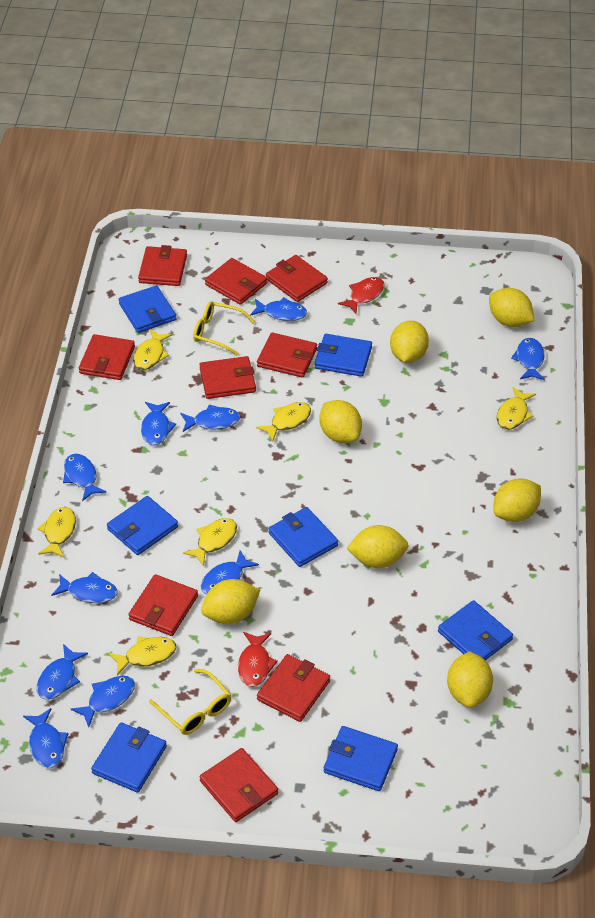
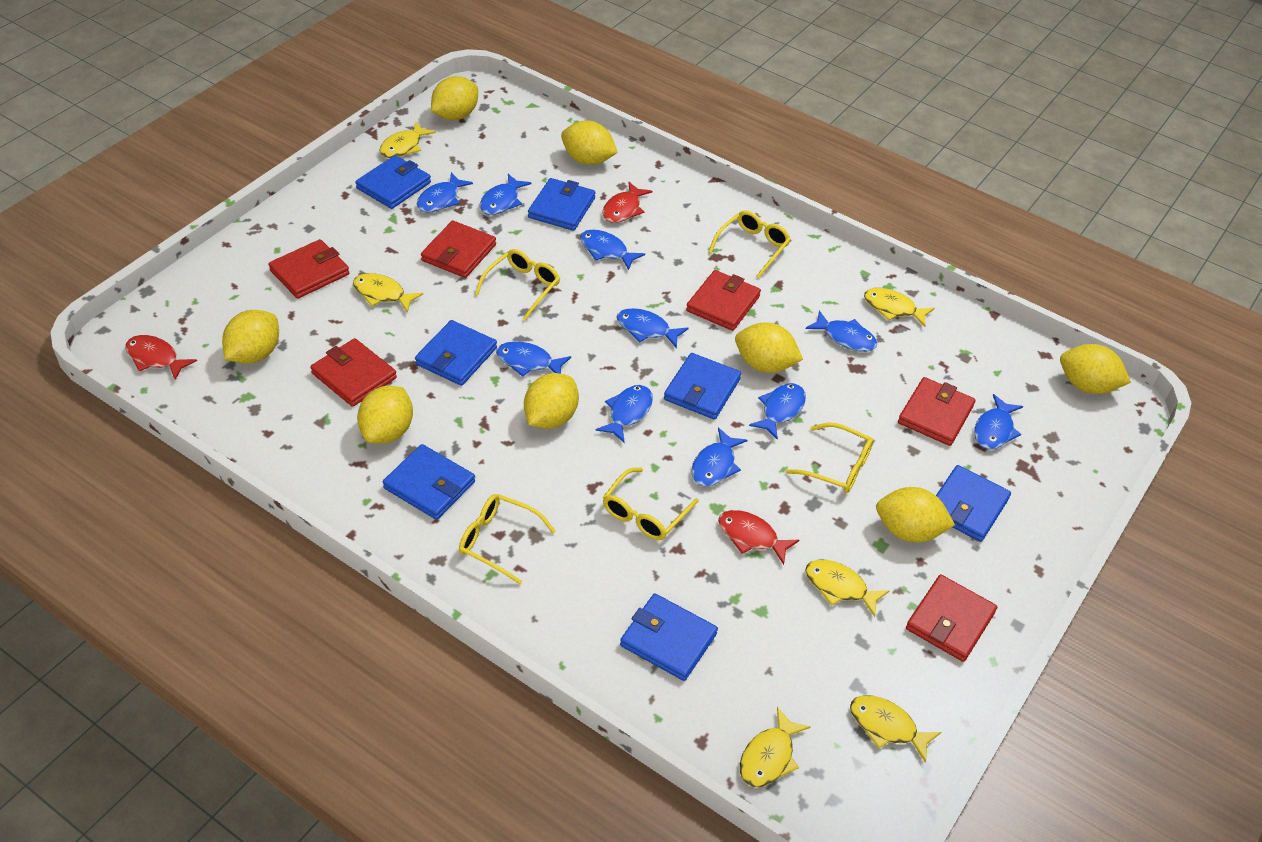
red fish: [238,632,278,687] [338,277,385,314] = 2 -> [125,335,197,380] [603,181,652,223] [718,510,799,565] = 3
red wallet: [79,334,135,380] [128,574,198,636] [138,245,187,286] [199,356,256,399] [199,748,278,822] [205,258,267,305] [257,332,317,378] [257,654,330,722] [266,255,328,302] = 9 -> [268,239,349,299] [310,338,397,407] [421,220,496,278] [686,270,761,331] [898,377,975,446] [906,575,997,662] = 6
yellow glasses: [149,669,231,735] [193,301,255,356] = 2 -> [459,494,556,585] [475,249,560,321] [603,467,699,540] [708,210,791,278] [786,423,874,493] = 5
yellow lemon: [201,579,260,624] [319,400,362,443] [346,525,409,568] [390,321,429,363] [447,651,493,708] [489,288,534,327] [493,479,541,522] = 7 -> [222,310,279,364] [357,386,413,444] [431,76,478,120] [524,373,579,429] [561,120,618,165] [735,323,803,373] [876,487,955,543] [1060,344,1131,394] = 8

